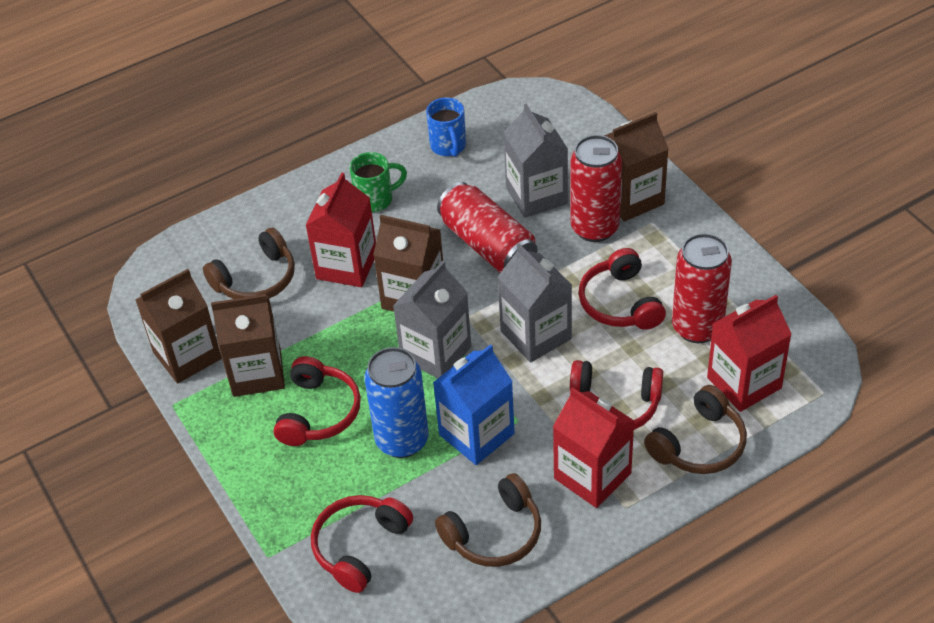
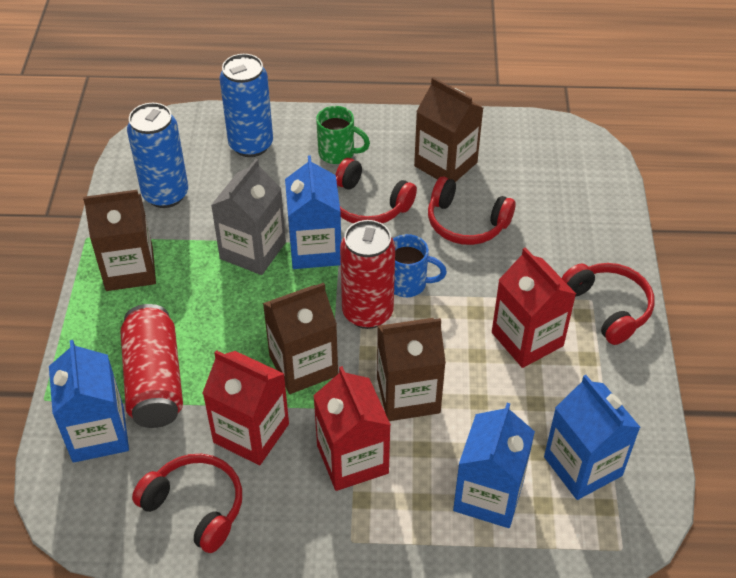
blue can: [365,347,429,458] = 1 -> [127,103,188,208] [220,54,273,157] = 2
blue carton: [433,344,515,465] = 1 -> [49,340,129,463] [285,155,341,269] [453,403,535,528] [544,375,641,500] = 4
brown headphones: [203,228,295,299] [435,473,541,567] [644,385,747,474] = 3 -> none = 0
grey carton: [393,261,471,378] [497,244,572,363] [503,104,568,218] = 3 -> [211,159,286,275] = 1
red can: [437,182,537,273] [570,135,622,242] [672,233,732,343] = 3 -> [120,304,183,428] [340,220,395,329] = 2

